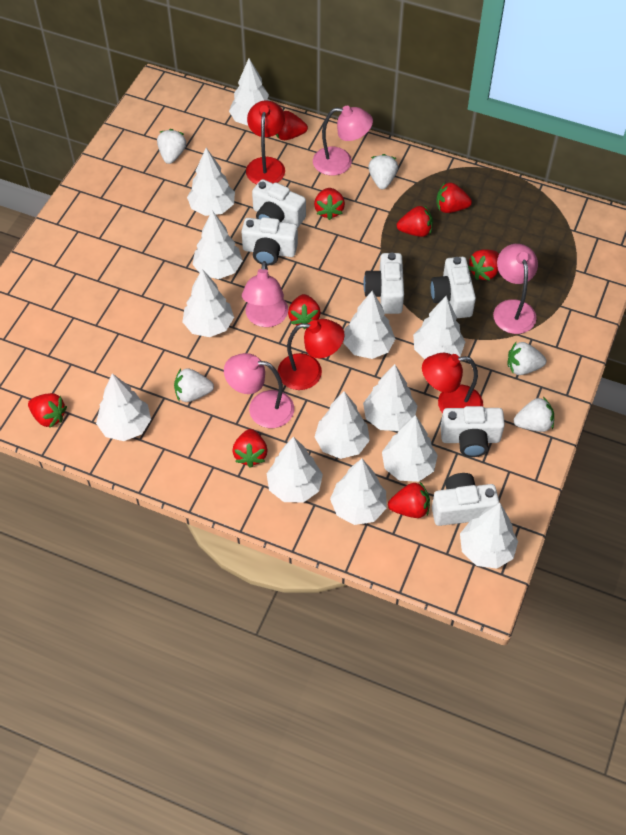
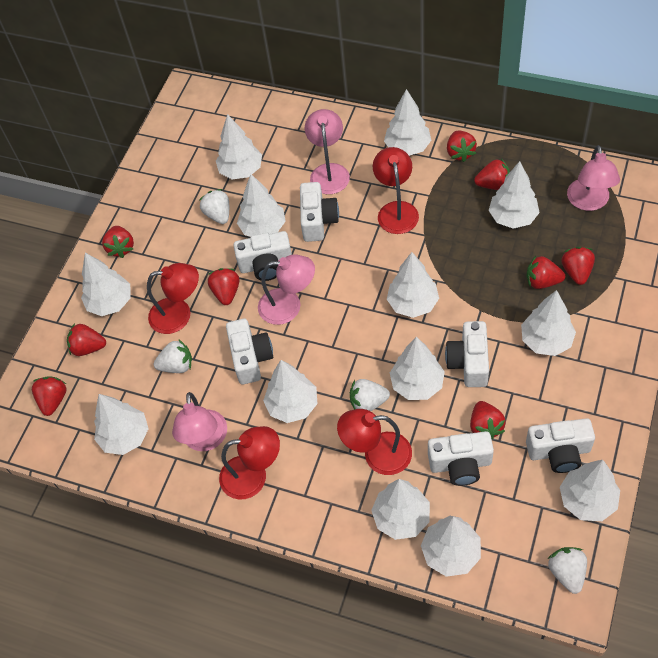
red lamp: [246,100,285,184] [278,319,345,390] [422,353,483,413] = 3 -> [147,263,199,334] [219,426,280,500] [337,409,412,475] [373,147,419,234] = 4
white strawberry: [157,129,186,164] [174,368,214,402] [368,154,398,189] [507,342,546,375] [514,397,554,432] = 5 -> [154,340,192,373] [199,189,229,224] [350,379,390,411] [548,547,587,594] = 4

